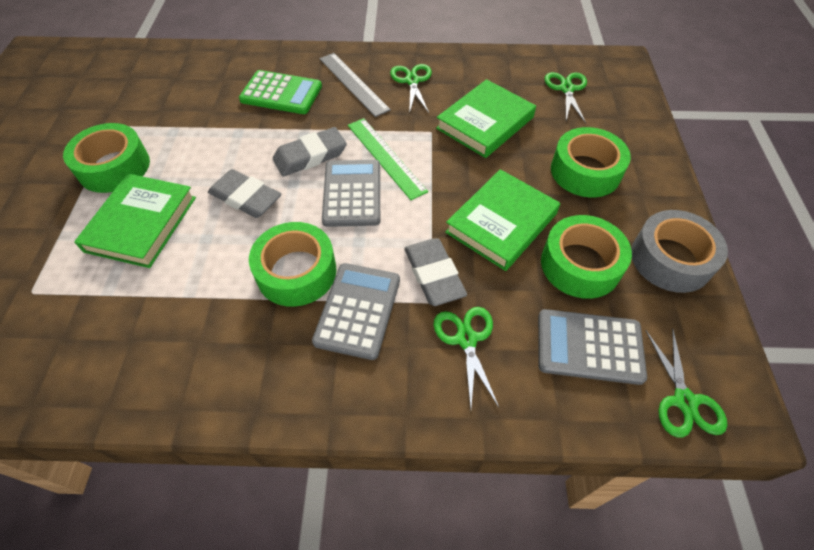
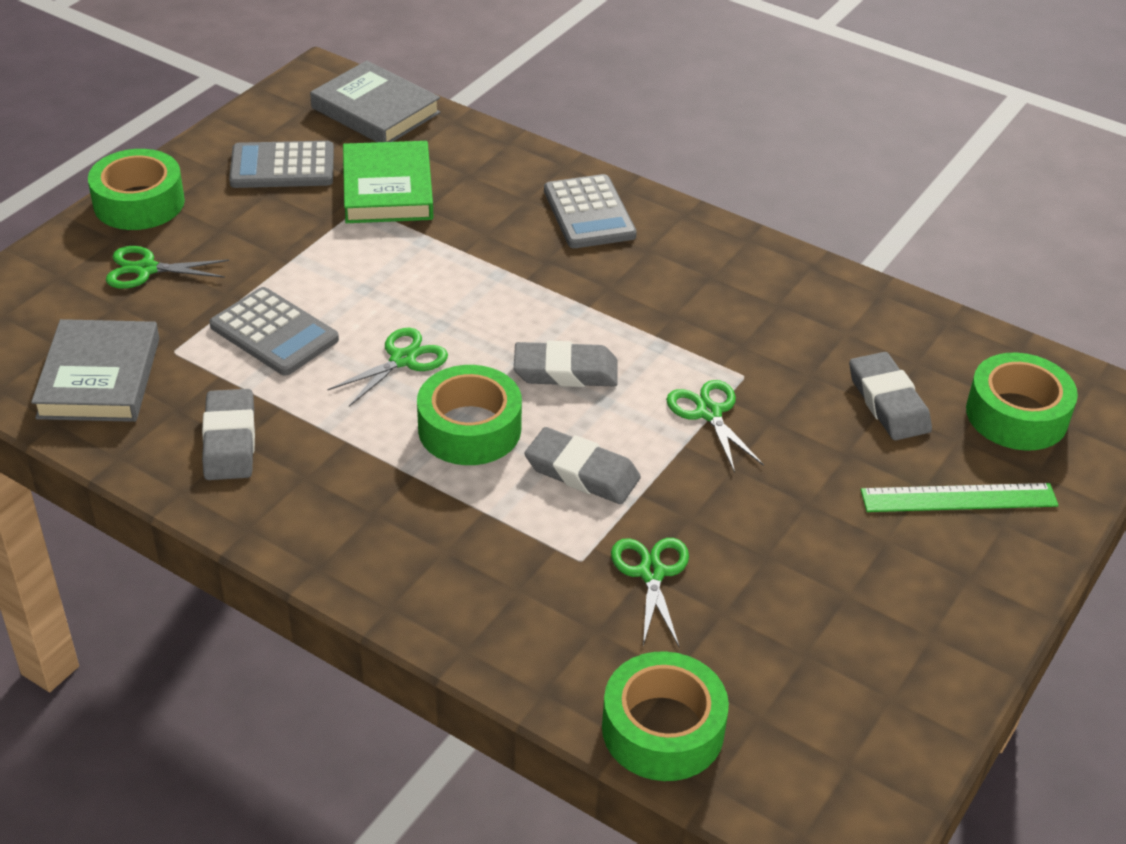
green book: [74,173,196,268] [436,79,536,158] [445,169,560,271] = 3 -> [343,141,433,223] = 1
green calculator: [239,70,322,114] = 1 -> none = 0
grey book: none = 0 -> [31,319,159,422] [310,61,441,142] = 2
grey eraser: [208,169,282,218] [273,127,347,176] [404,238,467,306] = 3 -> [202,389,255,480] [514,341,618,387] [524,427,641,504] [849,352,932,440] = 4
grey ruler: [319,53,391,117] = 1 -> none = 0
grey tape: [631,210,728,293] = 1 -> none = 0

